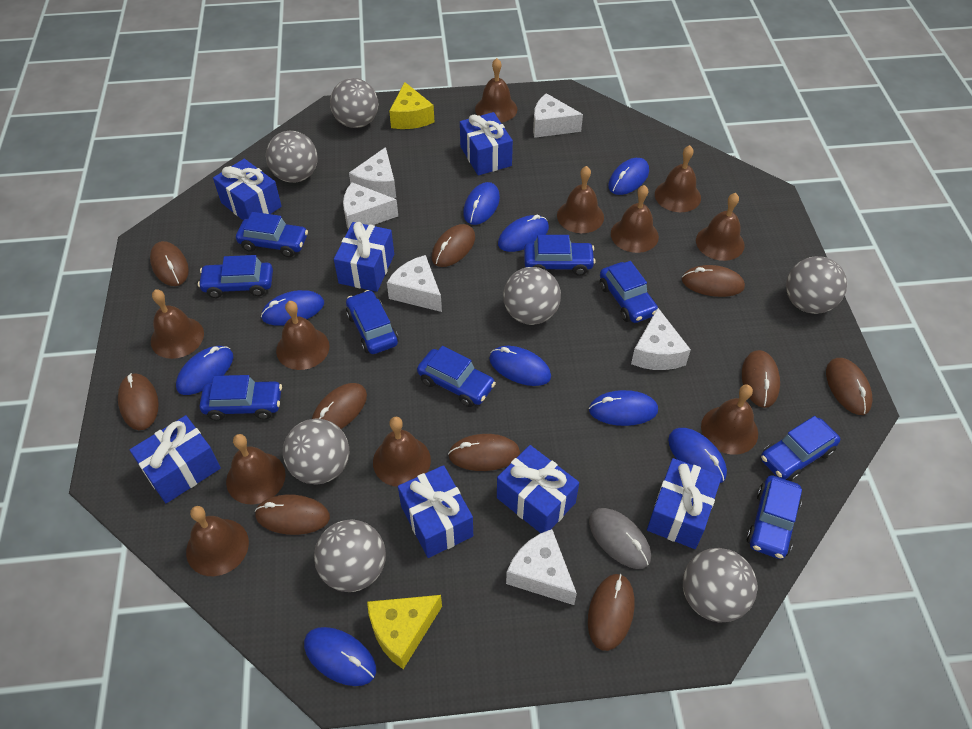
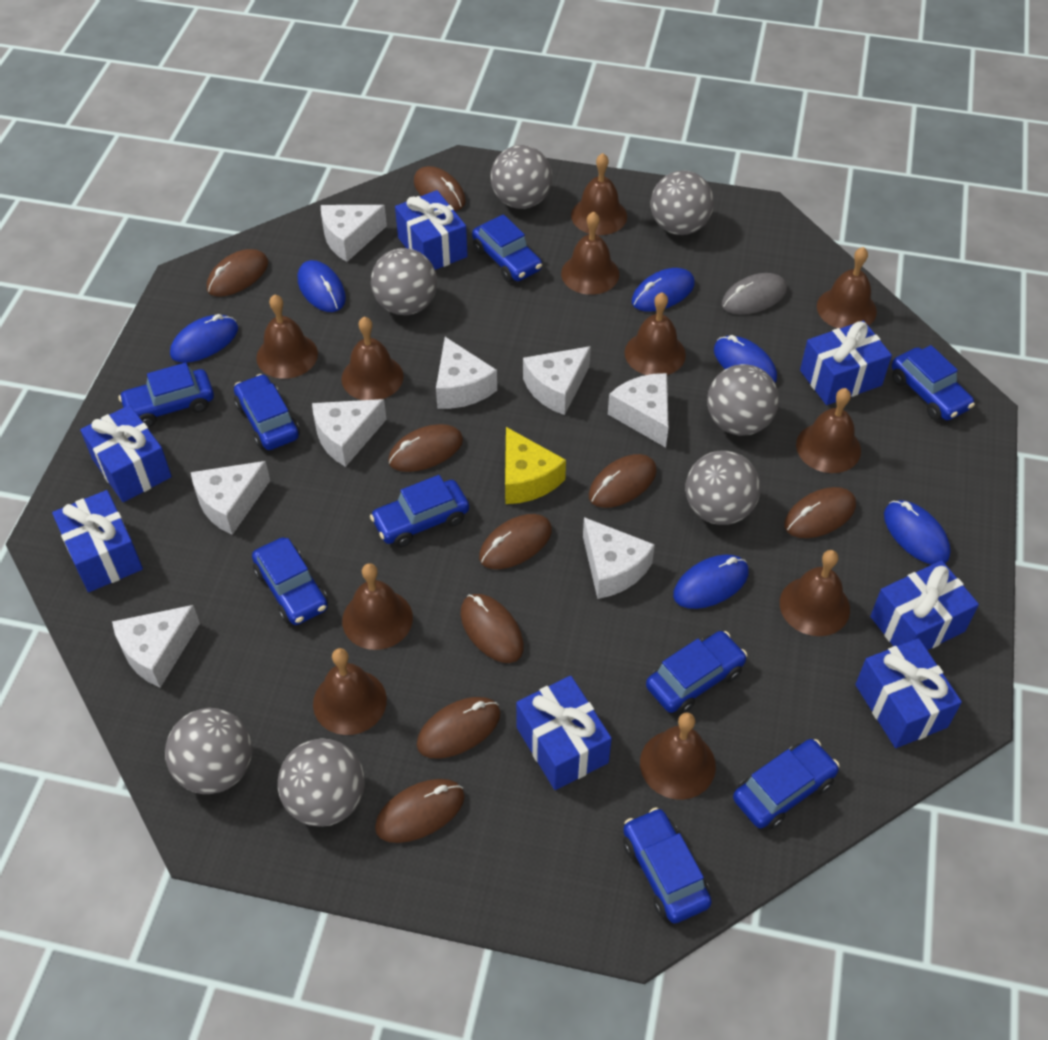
blue mouse: [176,346,233,395] [261,290,324,326] [304,627,376,686] [463,182,500,225] [489,346,551,386] [498,215,549,252] [589,390,658,426] [608,158,649,195] [668,428,727,483] = 9 -> [170,314,238,363] [298,260,346,312] [632,268,695,312] [673,554,749,609] [714,335,777,383] [884,500,951,565] = 6
brown mouse: [118,373,159,430] [150,241,189,286] [254,495,330,535] [312,383,367,429] [432,224,475,267] [448,434,520,471] [588,574,634,651] [682,265,745,297] [742,350,780,408] [826,358,873,415] = 10 -> [207,249,268,297] [375,779,465,843] [388,424,463,472] [414,166,466,211] [417,697,500,759] [461,594,524,663] [479,514,552,569] [589,454,657,508] [784,487,856,538] = 9
white cheese: [343,182,398,230] [349,147,396,198] [387,255,442,312] [506,529,577,605] [533,93,583,138] [631,308,691,370] = 6 -> [112,605,200,688] [191,461,270,535] [312,399,387,467] [321,205,387,262] [436,337,497,409] [523,346,591,415] [583,517,655,599] [608,373,669,448] = 8
yellow cheese: [367,595,442,669] [389,82,434,129] = 2 -> [505,427,566,504] = 1

